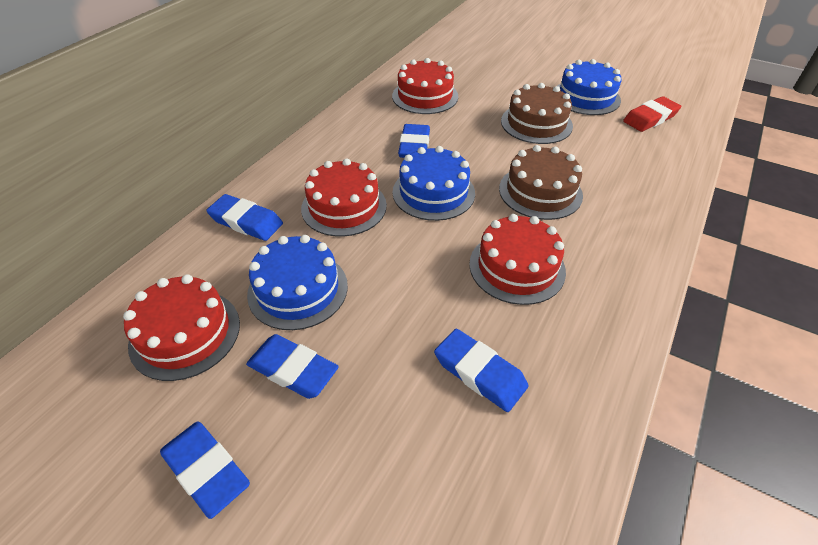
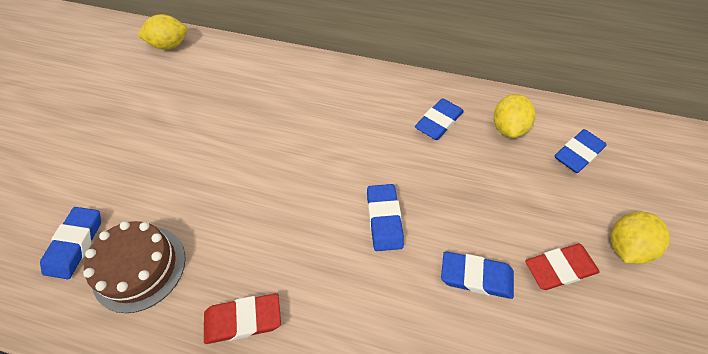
blue cake: [247,235,348,330] [393,146,475,221] [557,59,621,115] = 3 -> none = 0
brown cake: [499,145,583,220] [501,83,573,144] = 2 -> [83,221,185,313] = 1
red cake: [123,274,240,381] [301,159,387,237] [392,58,458,114] [469,214,566,305] = 4 -> none = 0
red eraser: [623,96,681,132] = 1 -> [204,293,281,344] [525,244,600,290] = 2
yellow lemon: none = 0 -> [138,14,187,50] [494,94,535,138] [611,212,670,264] = 3

